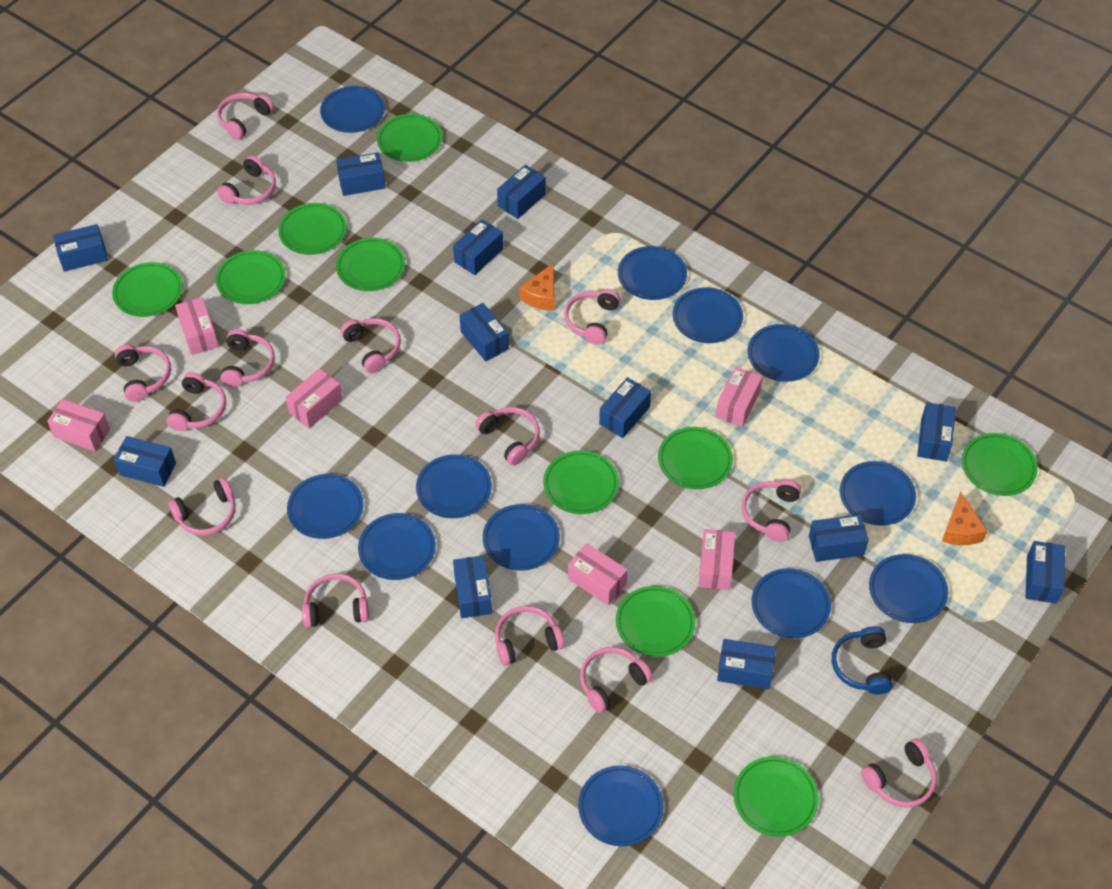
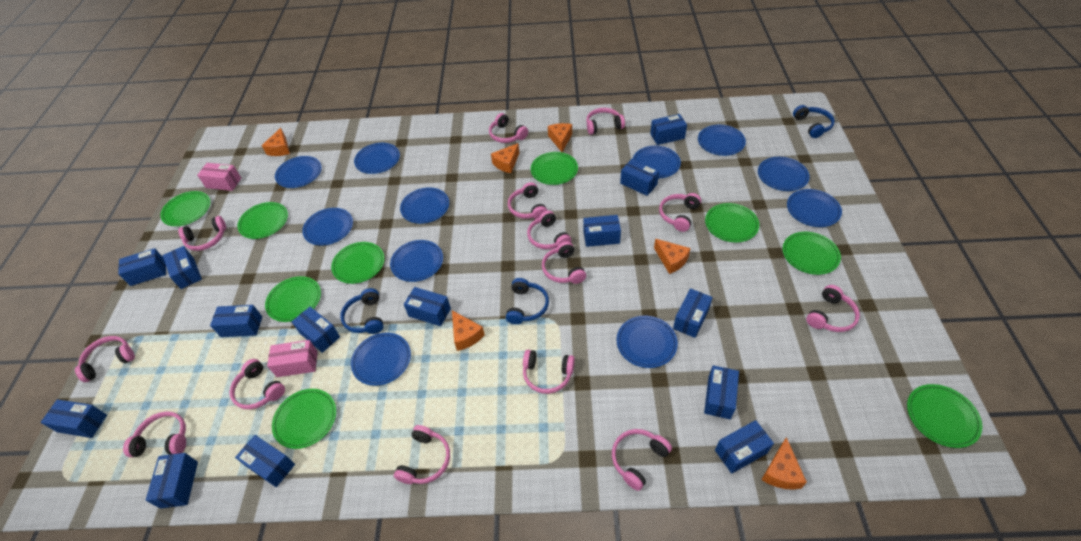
blue box: [53,224,108,272] [114,436,176,487] [336,152,386,196] [453,219,503,275] [453,555,492,618] [460,303,509,361] [497,165,546,219] [599,377,651,438] [717,639,776,689] [809,514,869,562] [917,402,956,462] [1025,541,1065,604] = 12 -> [41,399,107,438] [118,248,166,286] [146,453,198,509] [163,246,202,289] [210,305,262,337] [235,435,295,487] [292,307,340,353] [404,287,451,326] [584,215,621,247] [620,159,659,196] [650,114,687,145] [673,288,713,338] [704,365,739,419] [715,420,774,474] = 14
blue headphones: [832,626,892,694] = 1 -> [340,288,384,334] [506,278,549,324] [793,105,835,138] = 3
blue plate: [287,474,364,539] [320,86,385,133] [358,513,436,580] [416,454,492,518] [483,504,560,571] [578,765,664,846] [618,246,687,300] [673,287,743,343] [748,324,820,382] [751,568,831,638] [840,461,916,526] [869,554,948,623] = 12 -> [275,156,322,188] [302,208,353,246] [351,333,411,386] [354,143,400,174] [390,240,443,282] [400,187,449,224] [617,316,678,368] [633,146,681,178] [698,125,746,156] [758,157,810,191] [787,189,842,227] = 11
green plate: [112,262,183,317] [216,250,286,304] [278,203,347,255] [336,238,405,291] [377,114,442,162] [543,450,619,514] [616,586,695,657] [658,427,733,489] [733,756,819,837] [962,433,1038,496] = 10 -> [160,191,211,226] [237,202,288,239] [265,276,321,322] [272,389,336,449] [331,242,385,284] [531,152,578,185] [705,203,759,242] [782,232,841,275] [907,384,983,448] = 9
orange cheese: [519,264,554,311] [942,492,988,545] = 2 -> [261,128,290,156] [452,311,485,351] [491,143,519,173] [548,123,572,152] [654,239,691,274] [761,437,807,490] = 6
pink box: [47,399,110,451] [175,297,219,355] [286,368,343,428] [568,543,627,605] [699,529,735,590] [716,367,762,427] = 6 -> [197,163,241,191] [267,340,318,377] = 2

